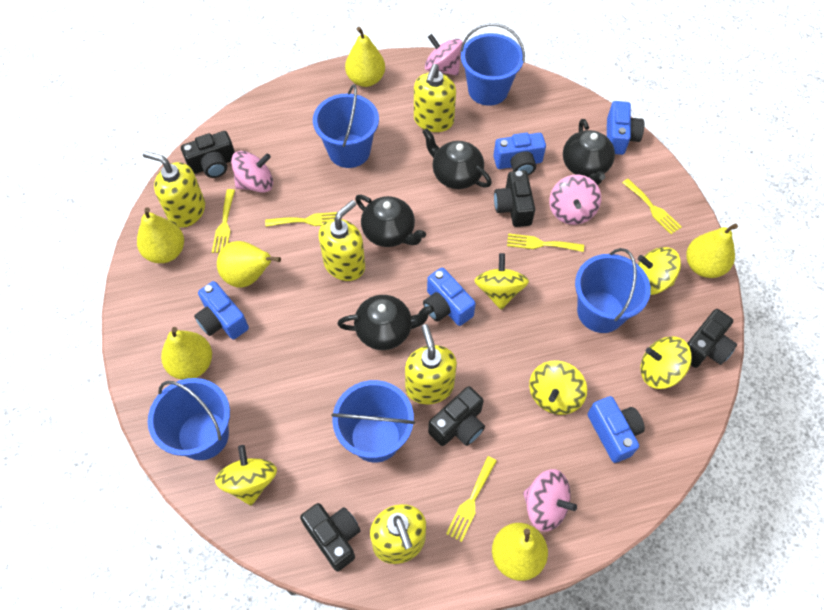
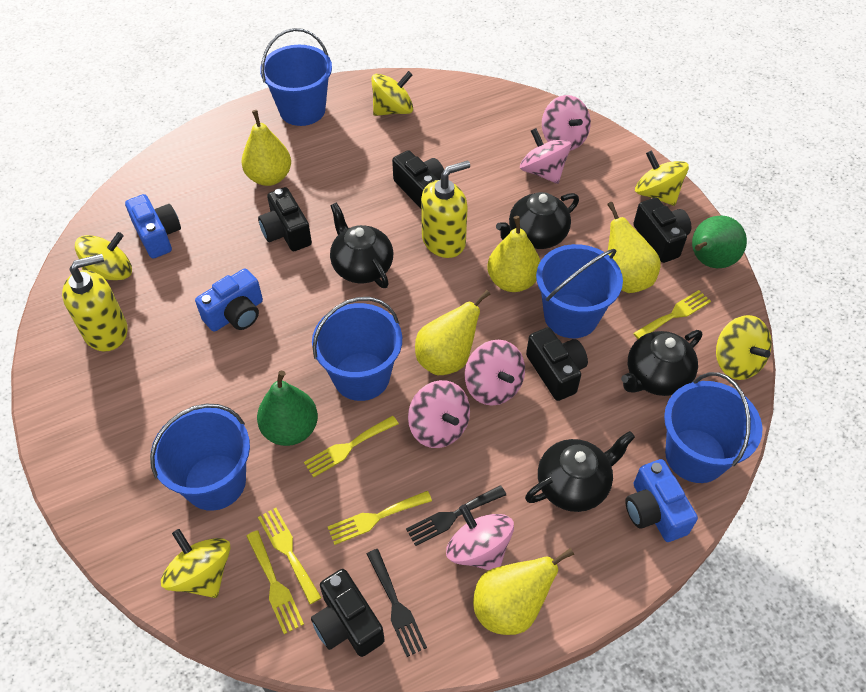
black fork: none = 0 -> [367,549,427,657] [406,485,506,546] = 2
blue camera: [194,281,249,339] [423,268,476,326] [493,133,546,175] [587,396,645,463] [607,101,644,155] = 5 -> [125,194,181,259] [195,268,263,332] [625,459,698,542] = 3
green pear: none = 0 -> [257,370,318,446] [692,216,747,268] = 2
pink spinning top: [231,151,273,193] [425,34,463,76] [523,469,577,532] [549,175,601,225] = 4 -> [408,380,470,448] [446,504,514,570] [465,340,525,406] [520,128,571,184] [542,95,591,151] = 5
yellow pear: [137,207,184,263] [161,327,212,380] [217,241,281,288] [345,27,385,87] [492,523,548,581] [687,223,738,278] = 6 -> [241,110,291,186] [415,290,491,375] [473,548,574,635] [487,216,540,292] [607,202,661,293] = 5
yellow soap dispenser: [143,151,205,228] [319,200,365,281] [370,504,426,564] [405,324,457,404] [414,64,456,132] = 5 -> [62,254,128,352] [421,160,470,258] = 2

